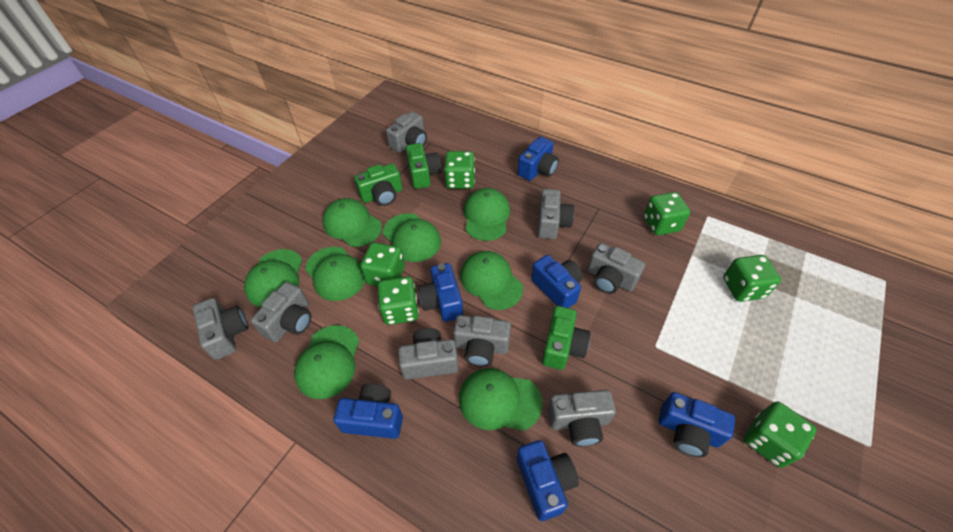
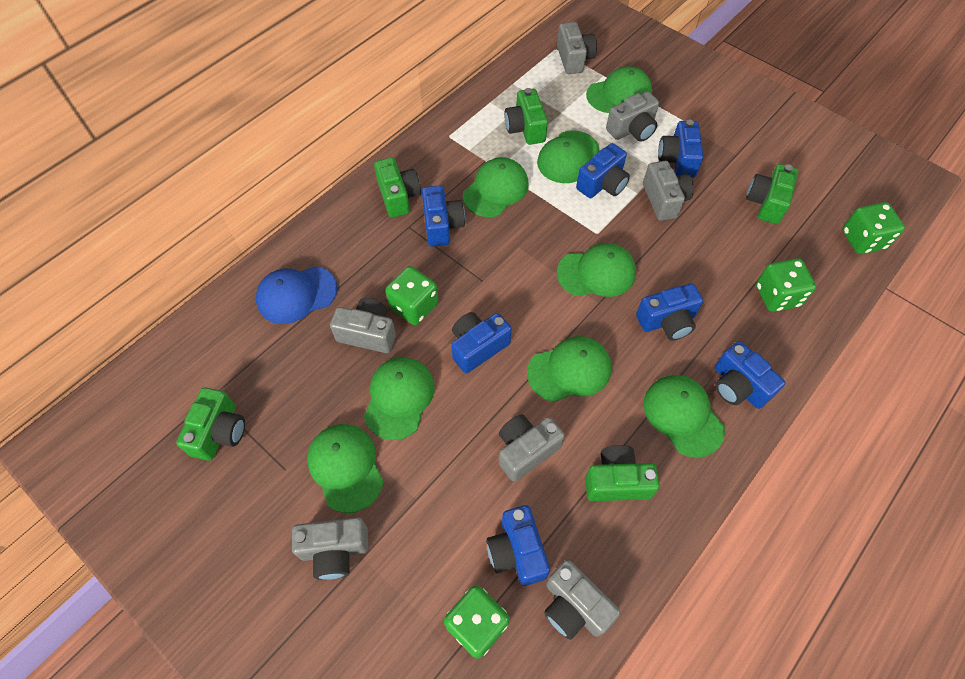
blue camera: [333,383,403,439] [418,263,463,322] [517,440,579,521] [518,137,559,181] [531,255,583,308] [658,392,735,457] = 6 -> [422,185,465,247] [451,312,512,373] [486,505,550,586] [576,143,630,198] [636,283,703,341] [658,120,704,178] [715,341,786,409] = 7
blue cap: none = 0 -> [256,266,338,324] = 1
green camera: [354,164,402,206] [406,143,441,189] [542,306,591,370] = 3 -> [176,387,245,461] [374,157,421,218] [504,88,548,145] [585,445,659,501] [746,164,798,224] = 5
green dice: [360,242,405,286] [378,276,419,325] [444,151,475,189] [644,192,690,235] [723,255,781,302] [744,402,816,468] = 6 -> [385,266,438,325] [444,585,510,659] [756,258,816,312] [842,202,905,254] = 4
grey camera: [193,298,248,360] [251,282,311,342] [386,112,427,153] [398,328,458,380] [453,315,511,367] [538,189,574,239] [548,390,616,447] [588,243,645,294] = 8 -> [292,517,368,580] [330,298,396,353] [499,414,565,482] [544,560,621,640] [557,22,597,74] [606,91,659,142] [643,161,694,221] = 7

